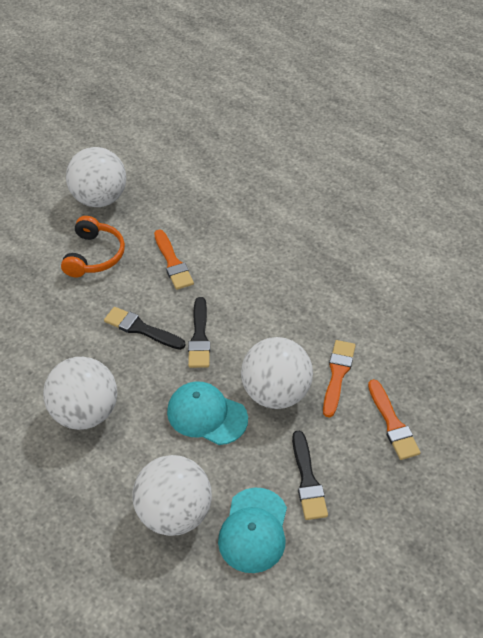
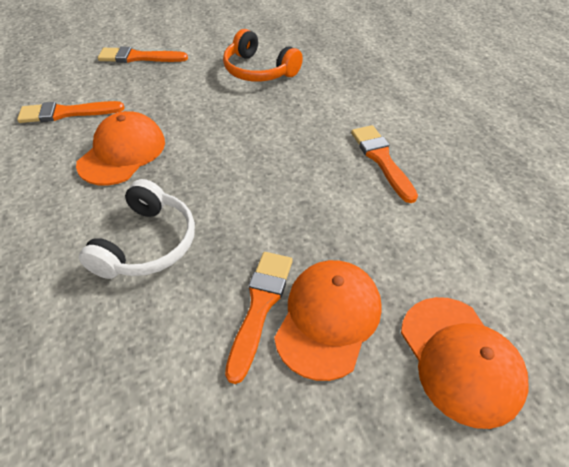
black brush: [104,307,186,350] [188,297,210,368] [292,431,328,520] = 3 -> none = 0
orange brush: [154,229,194,290] [323,340,356,418] [368,379,420,460] = 3 -> [17,101,124,123] [98,47,188,63] [225,252,293,384] [351,125,418,203] = 4
orange cap: none = 0 -> [76,111,165,185] [274,260,382,381] [401,297,529,429] = 3
turquoise cap: [167,381,248,445] [218,488,287,573] = 2 -> none = 0
white ball: [43,357,117,430] [66,147,126,207] [132,455,212,536] [241,337,313,409] = 4 -> none = 0
white headphones: none = 0 -> [79,179,195,279] = 1

